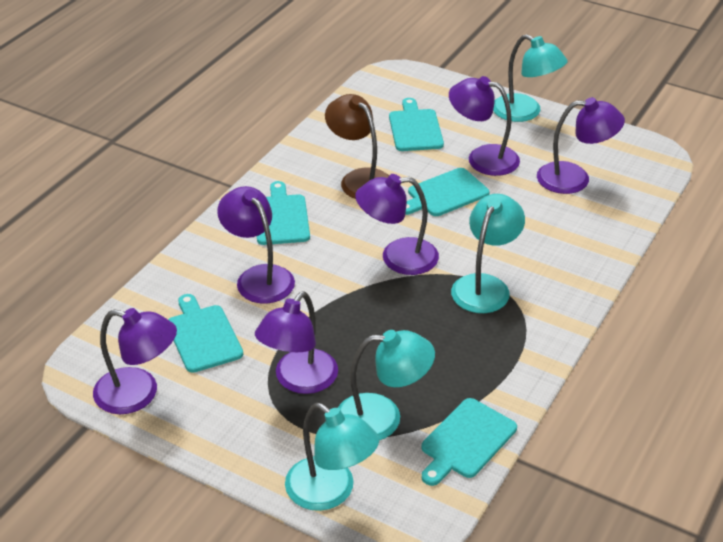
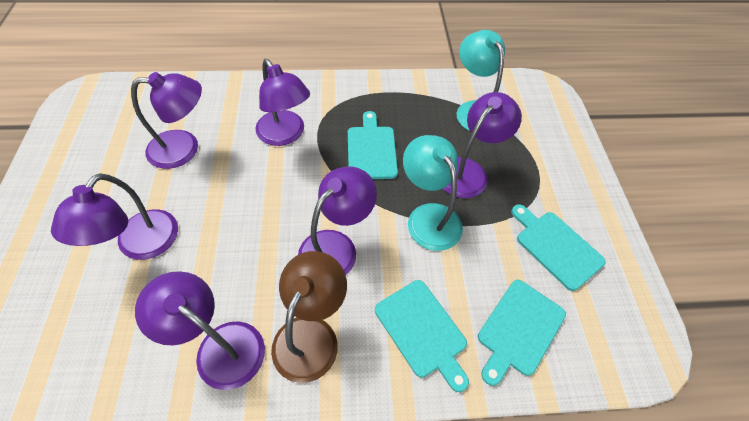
turquoise cutting board: [168,294,243,373] [257,181,310,245] [389,98,444,151] [405,168,489,216] [421,398,517,486] = 5 -> [348,111,398,179] [375,280,469,392] [478,280,566,386] [511,204,606,291] = 4
turquoise lamp: [285,403,379,511] [338,330,435,440] [451,194,525,313] [493,34,568,122] = 4 -> [403,135,463,251] [457,30,505,131] = 2

